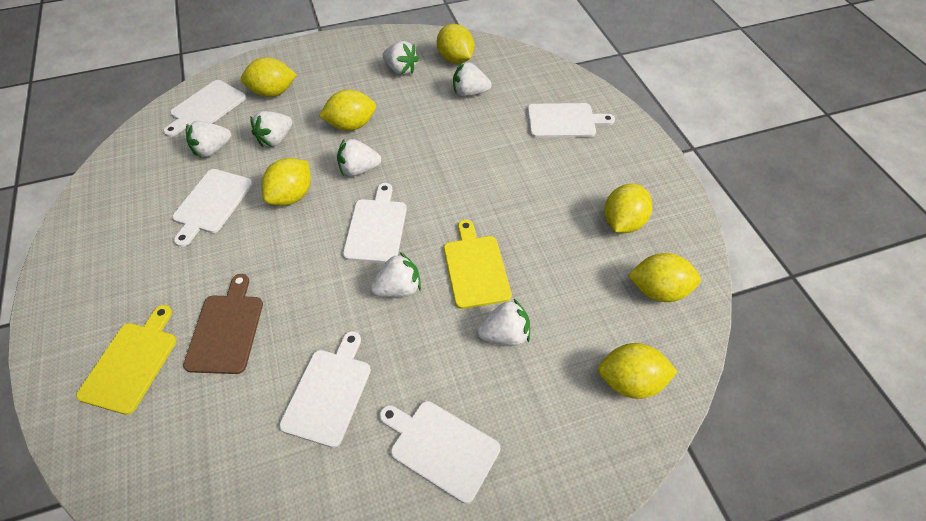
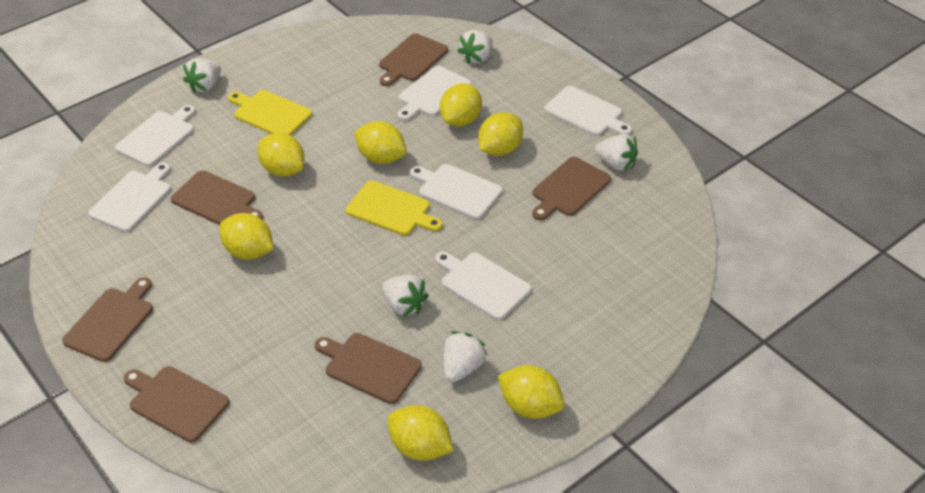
brown cutting board: [183,274,263,374] = 1 -> [62,277,153,362] [123,366,229,442] [171,170,263,225] [315,333,422,404] [379,33,448,86] [532,157,611,220] = 6
white strawberry: [186,121,231,157] [250,111,292,147] [337,139,381,176] [371,252,421,297] [383,41,419,75] [453,62,492,97] [477,299,530,346] = 7 -> [183,58,221,93] [382,275,429,317] [444,331,487,382] [458,30,493,65] [595,134,638,171] = 5

